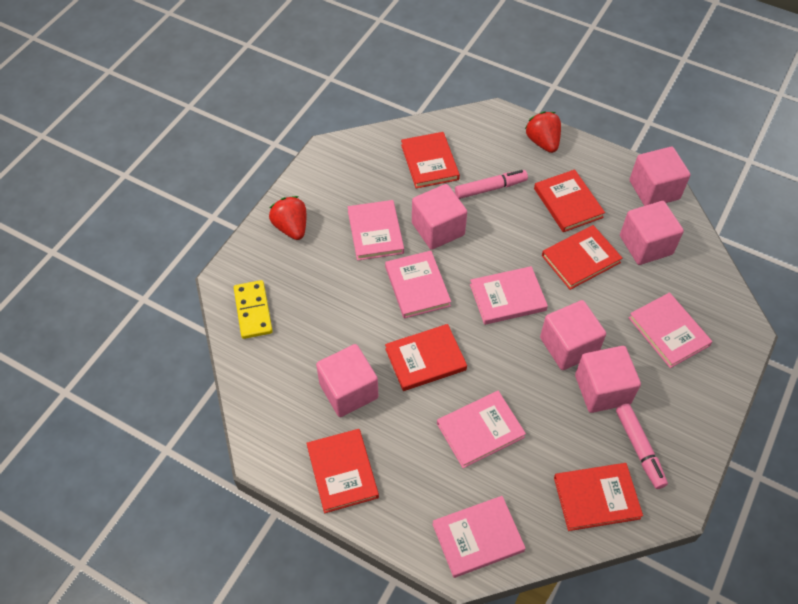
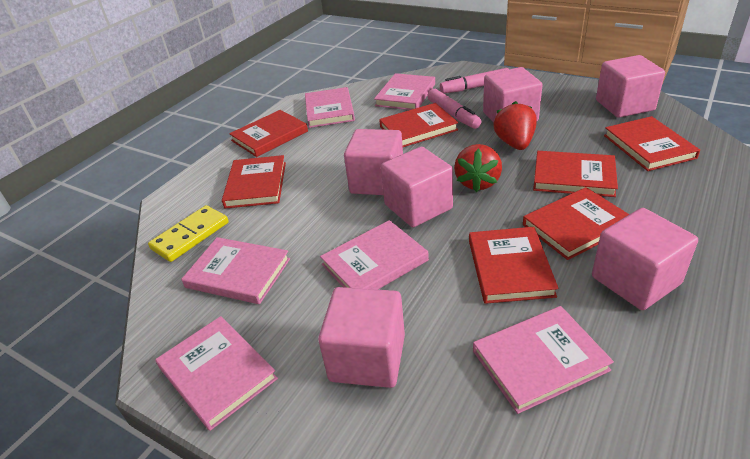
red book: [306,429,379,513] [385,324,467,391] [401,132,460,188] [534,169,605,232] [542,225,622,290] [554,463,643,531] = 6 -> [222,155,286,209] [229,110,308,157] [379,103,458,147] [469,227,559,304] [523,187,629,260] [533,151,618,197] [604,116,700,171] = 7

